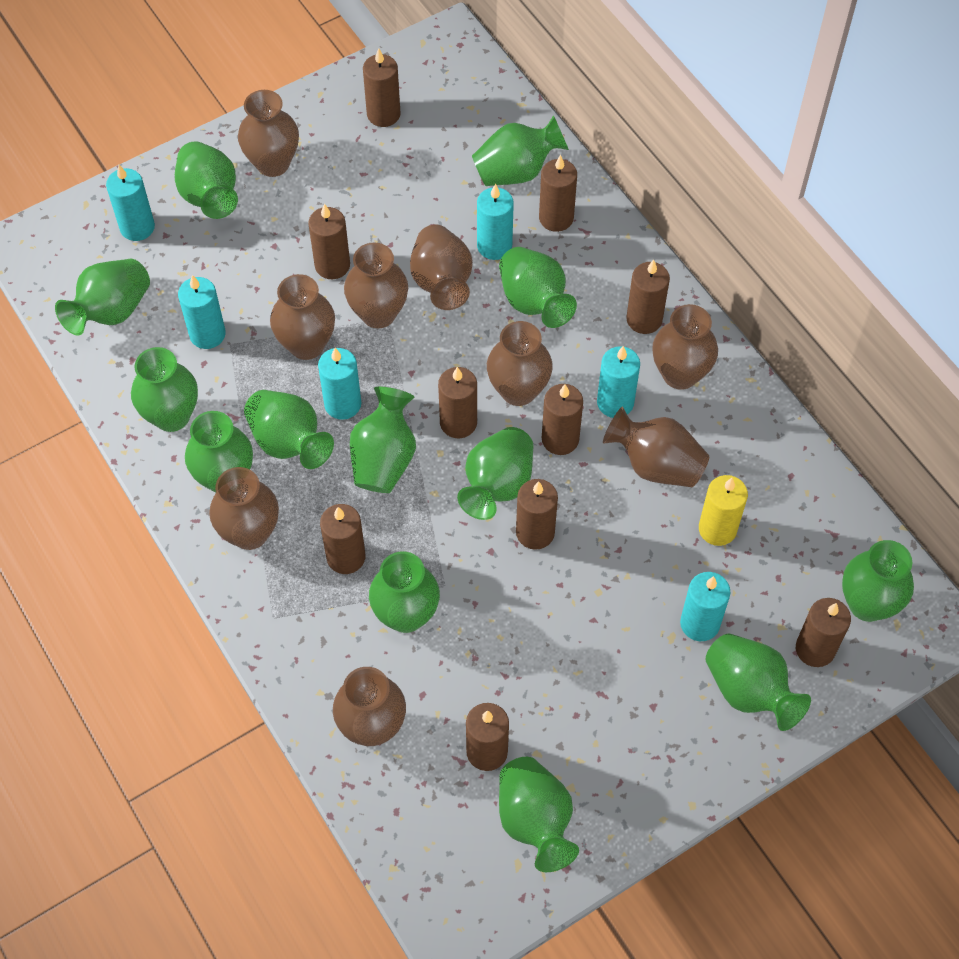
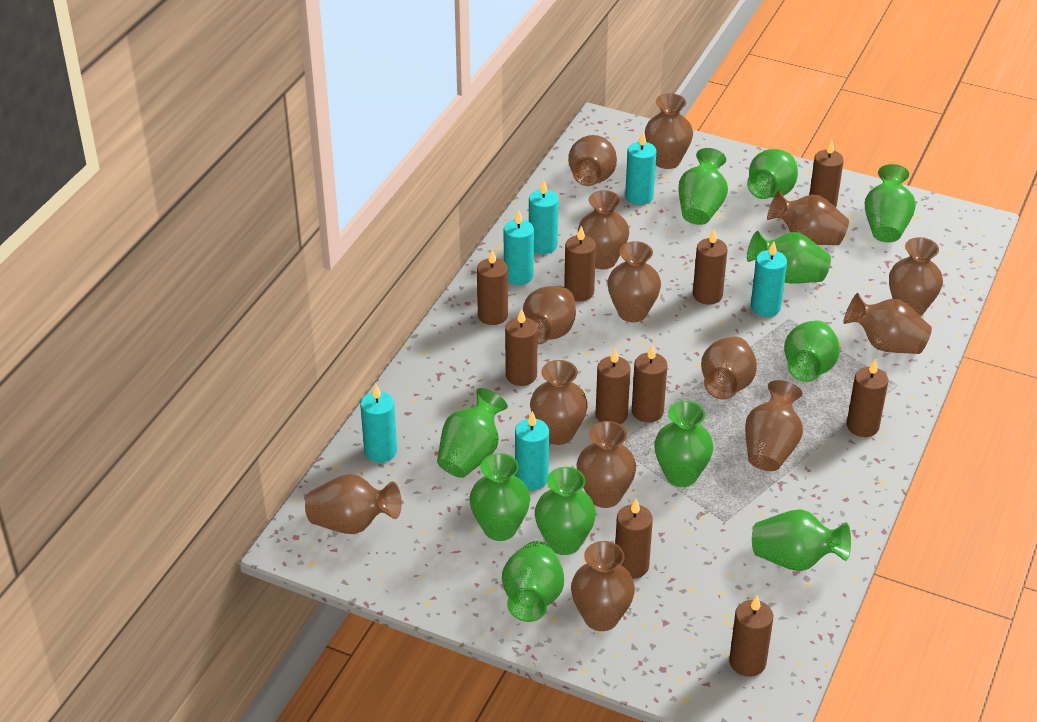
brown vase: [209,467,279,550] [238,90,299,177] [270,274,335,360] [333,667,406,746] [344,242,408,328] [410,225,473,310] [487,321,553,406] [603,407,709,487] [652,304,718,390] = 9 -> [305,474,402,534] [523,286,576,345] [530,360,588,445] [568,135,617,186] [571,541,635,631] [576,421,636,508] [578,190,629,270] [608,241,661,322] [645,93,693,169] [701,337,757,399] [745,380,803,471] [767,191,849,245] [843,293,932,354] [889,237,943,316] = 14
green vase: [55,259,150,336] [131,347,198,432] [175,141,238,219] [185,411,253,493] [244,390,334,469] [350,387,416,493] [369,552,440,633] [457,427,533,520] [472,115,569,186] [499,247,577,328] [499,757,579,872] [706,634,811,731] [842,540,914,622] = 13 -> [437,388,508,478] [469,453,530,541] [502,541,564,622] [535,467,596,555] [654,401,714,487] [678,148,728,225] [747,149,798,199] [747,231,831,284] [752,509,851,571] [784,321,839,382] [865,164,916,242] = 11
yellow candle: [699,475,748,546] = 1 -> none = 0

